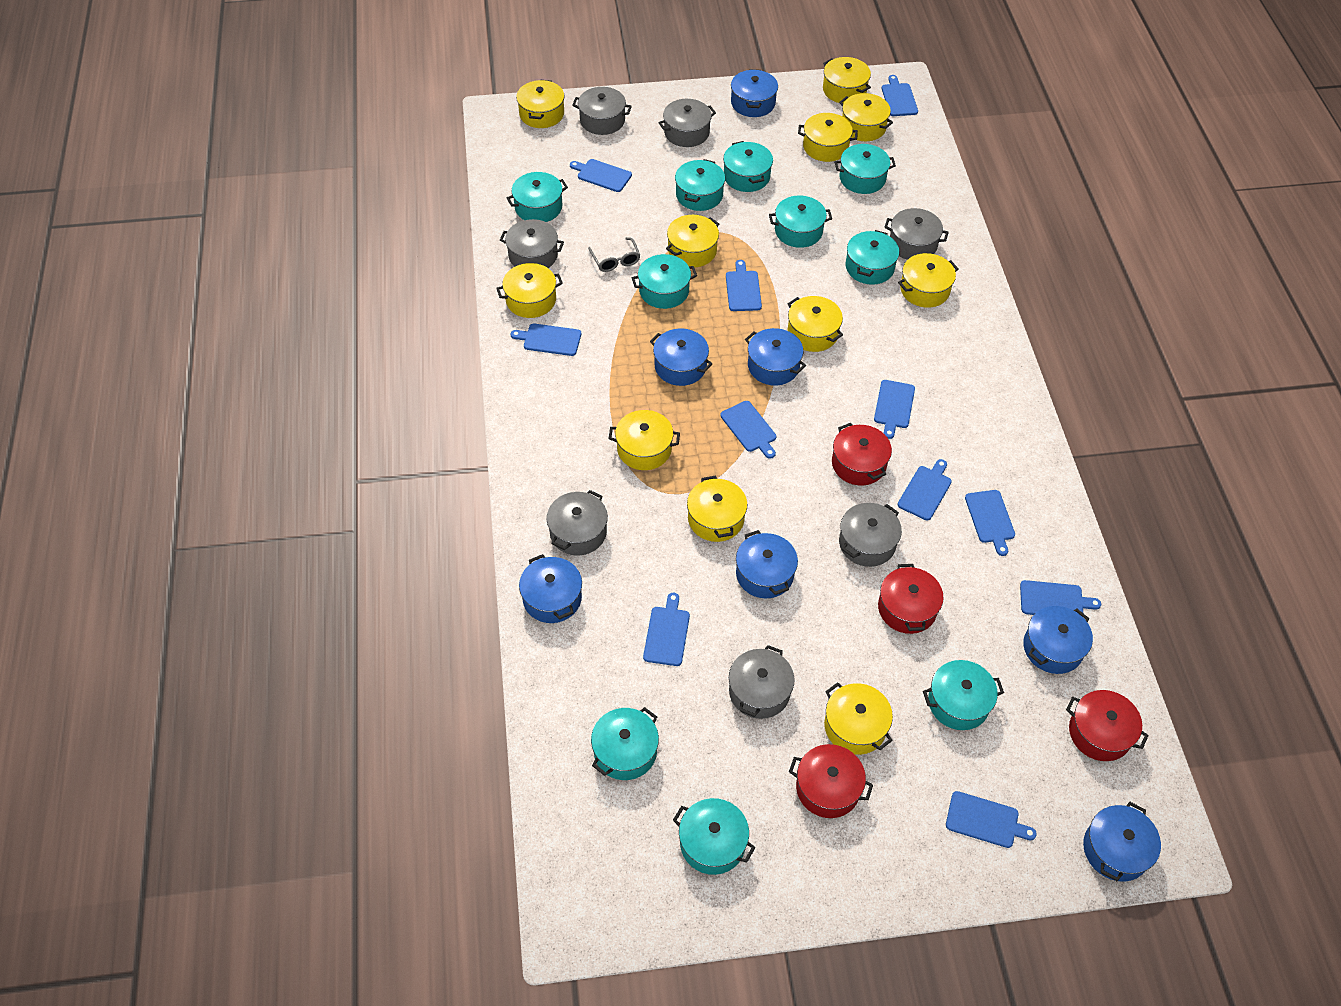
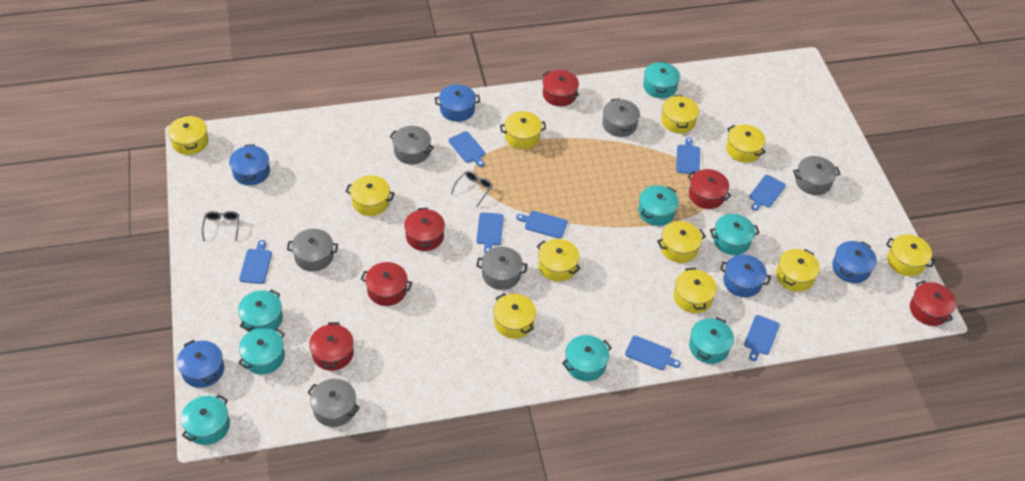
blue cutting board: [511,323,581,356] [570,159,632,192] [643,593,690,666] [720,401,776,459] [726,260,762,311] [874,380,915,439] [882,75,918,116] [897,459,952,520] [946,791,1037,848] [965,490,1015,556] [1020,580,1101,615] = 11 -> [239,240,272,284] [448,131,485,167] [476,212,504,253] [516,211,568,239] [625,336,681,370] [676,137,700,174] [744,315,780,361] [749,175,786,211] = 8
blue pot: [519,554,582,623] [650,328,713,386] [731,69,778,117] [736,530,798,599] [745,328,806,386] [1023,606,1093,674] [1083,802,1161,882] = 7 -> [177,340,224,388] [229,144,270,185] [435,84,480,122] [720,254,771,297] [832,241,877,283] = 5
grey glasses: [588,237,640,272] = 1 -> [201,211,239,242] [451,171,493,207] = 2
grey pot: [500,219,564,268] [547,490,608,555] [572,87,632,135] [658,99,716,147] [729,645,795,719] [839,503,902,567] [884,208,949,260] = 7 -> [287,229,338,271] [307,379,360,427] [389,126,434,165] [476,247,527,290] [602,98,640,137] [793,156,840,195] = 6
red pot: [789,744,873,818] [832,423,892,486] [878,564,944,634] [1066,690,1149,761] = 4 -> [309,322,354,371] [361,262,412,306] [404,208,445,251] [542,70,579,106] [687,169,731,209] [910,280,956,326] = 6
turquoise pot: [507,172,568,222] [591,707,659,780] [632,254,697,309] [673,798,755,875] [675,159,725,211] [723,141,773,192] [769,196,832,248] [834,144,896,194] [846,230,899,285] [923,660,1004,730] = 10 -> [181,395,230,445] [238,289,283,332] [238,328,285,374] [562,335,612,381] [638,185,679,226] [643,61,680,98] [689,317,734,364] [710,214,759,255] = 8

